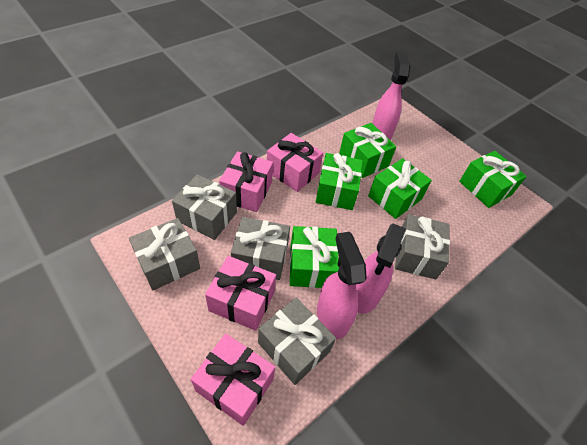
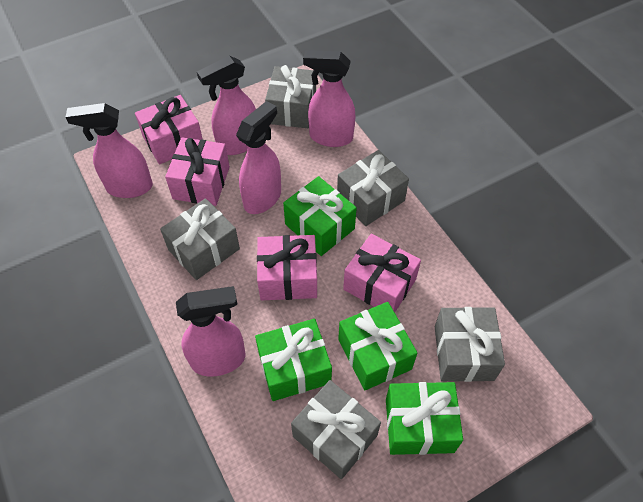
green gift: [290,226,339,288] [316,153,363,210] [339,123,396,178] [368,158,432,219] [459,151,527,208] = 5 -> [255,319,332,401] [283,176,357,256] [338,302,417,391] [386,382,463,455] = 4
pink spray bottle: [317,232,367,339] [355,223,406,314] [372,51,410,140] = 3 -> [66,103,153,198] [176,286,245,376] [197,56,256,155] [236,101,281,214] [303,50,355,147] = 5

